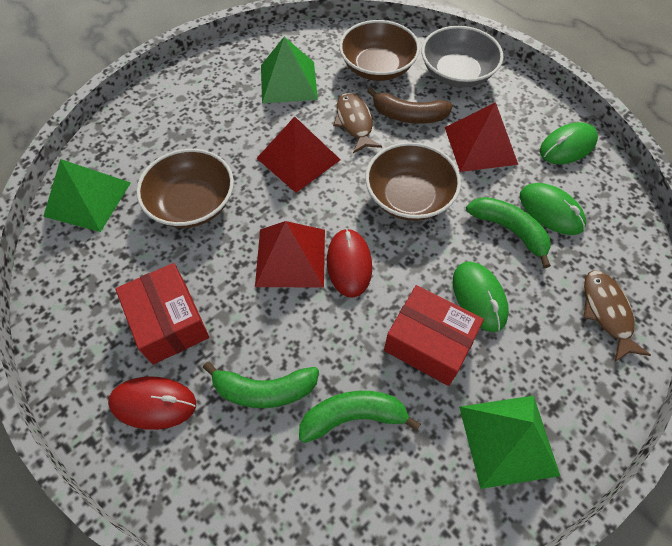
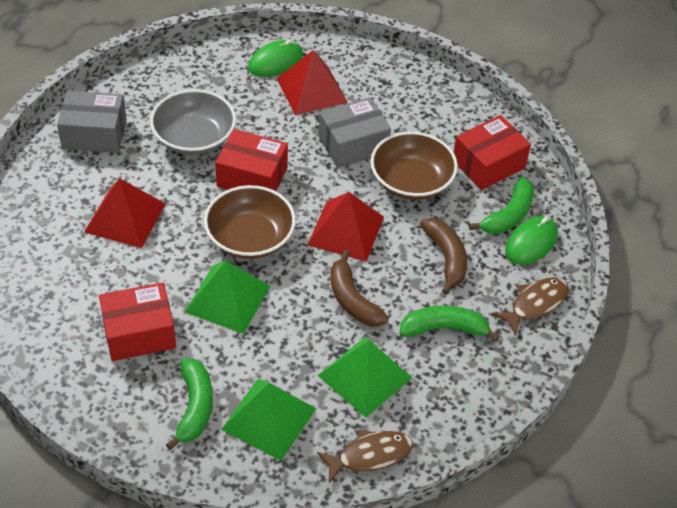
brown banana: [367,88,453,124] = 1 -> [330,250,389,327] [420,218,467,295] = 2
brown bowl: [136,149,234,228] [339,20,420,81] [365,142,461,221] = 3 -> [204,185,296,259] [371,132,458,200] = 2
green mouse: [453,262,509,332] [520,183,586,235] [540,122,598,164] = 3 -> [248,39,303,77] [505,216,558,265] = 2
grey box: none = 0 -> [57,91,127,153] [318,97,391,168] = 2
red box: [115,263,209,365] [384,285,484,386] = 2 -> [99,282,176,361] [215,129,288,191] [454,115,531,190] = 3
red mouse: [108,377,196,430] [327,228,372,298] = 2 -> none = 0

